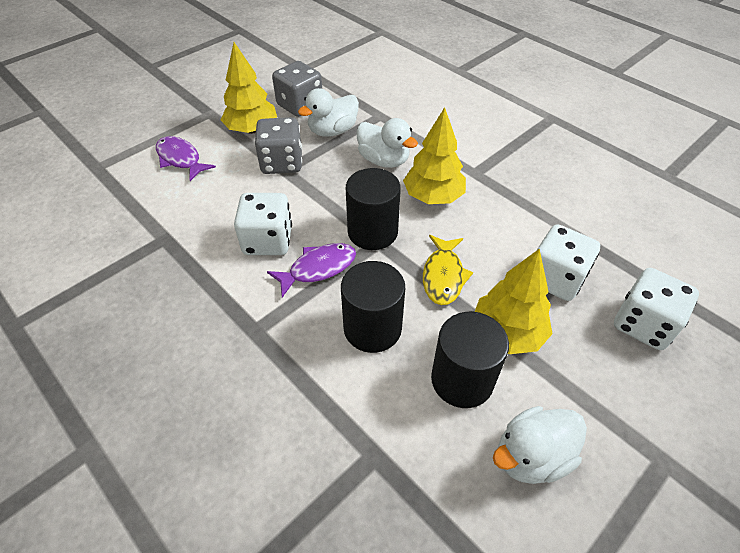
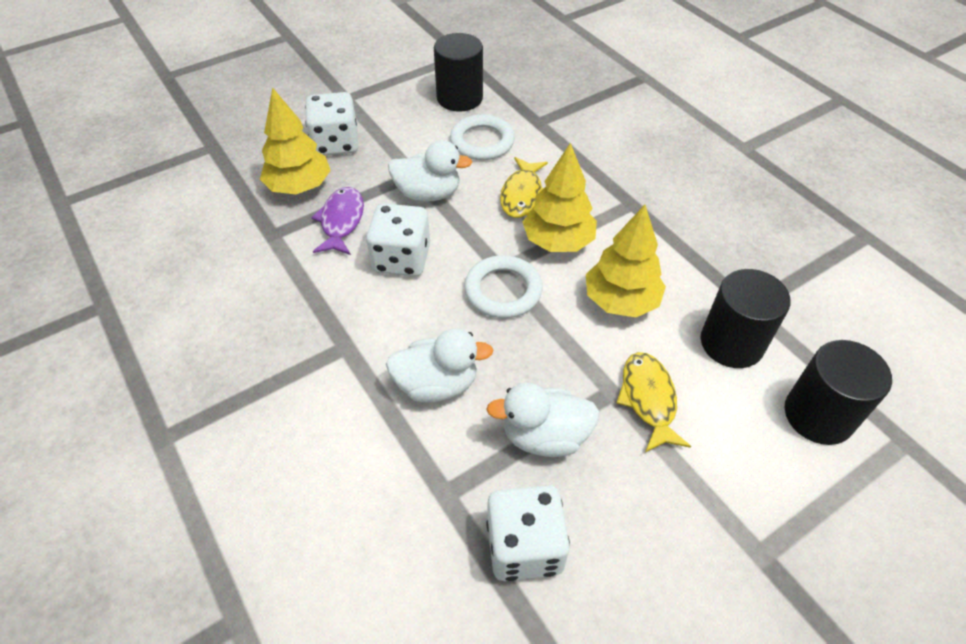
grey dice: [255,117,302,174] [272,61,322,117] = 2 -> none = 0
purple fish: [156,136,216,181] [267,243,356,298] = 2 -> [311,187,364,255] = 1
white ring: none = 0 -> [450,114,515,160] [465,255,543,318] = 2
yellow fish: [423,235,473,305] = 1 -> [500,157,548,218] [617,352,691,453] = 2

